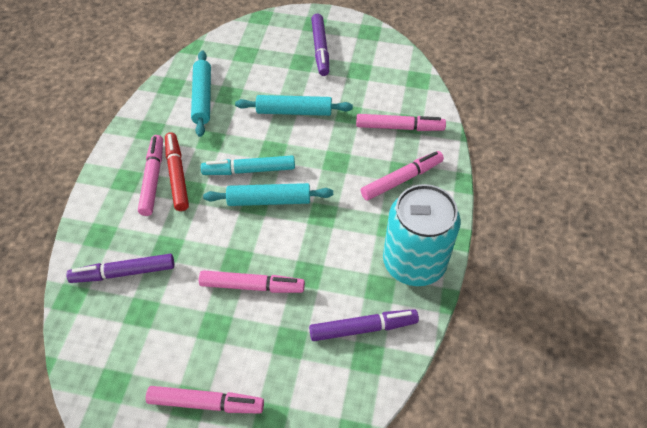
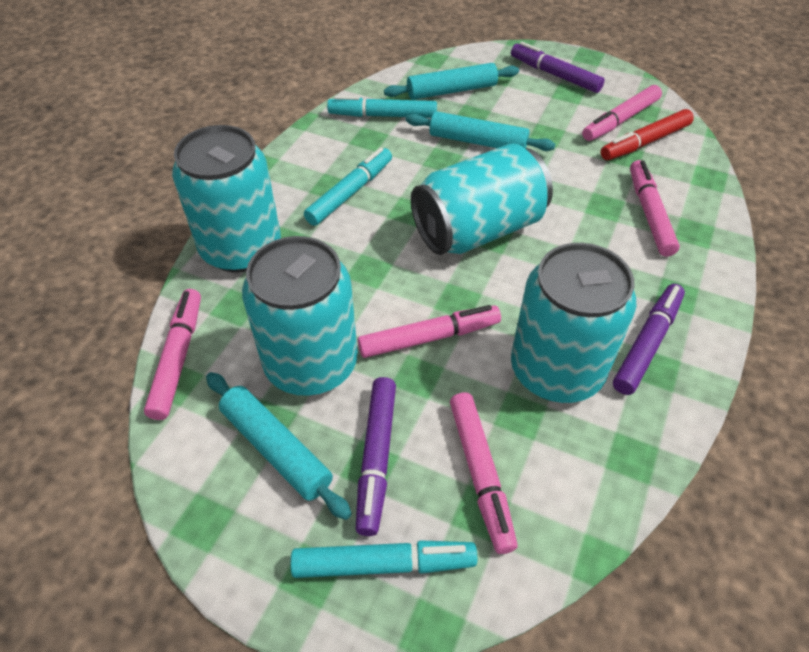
turquoise can: [383,184,461,286] = 1 -> [172,125,281,273] [242,236,358,396] [411,143,553,255] [511,243,636,403] = 4
turquoise marker: [201,156,295,175] = 1 -> [290,541,477,578] [304,147,392,226] [327,95,437,118] = 3

